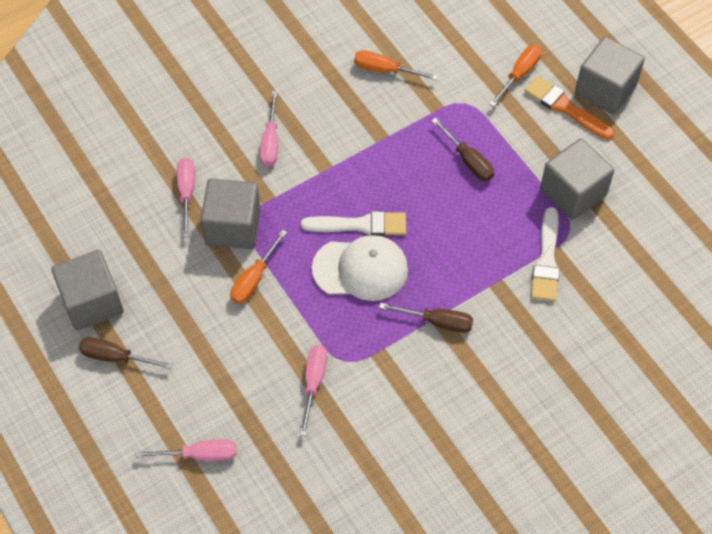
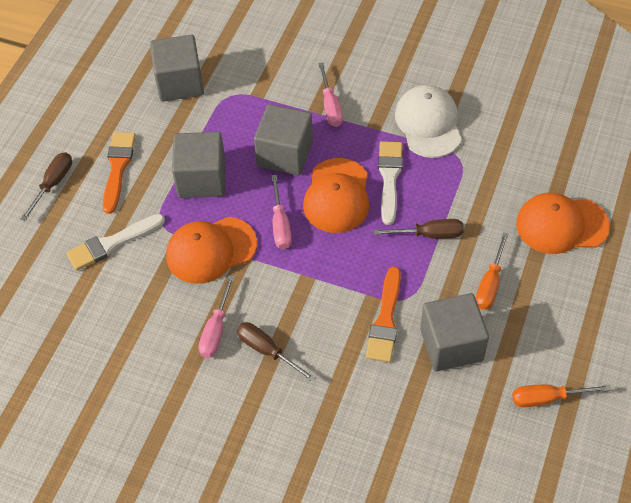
orange brush: [525,76,614,139] = 1 -> [103,132,136,214] [366,267,401,362] = 2
orange cap: none = 0 -> [166,217,257,284] [303,158,369,233] [516,192,610,254] = 3
orange screwdriver: [230,229,287,304] [354,50,438,80] [490,45,541,107] = 3 -> [476,232,509,310] [512,384,612,407] = 2
pink screwdriver: [136,439,236,461] [177,158,195,237] [260,91,278,167] [300,345,327,436] = 4 -> [199,275,234,358] [271,175,292,249] [318,62,343,127] = 3

